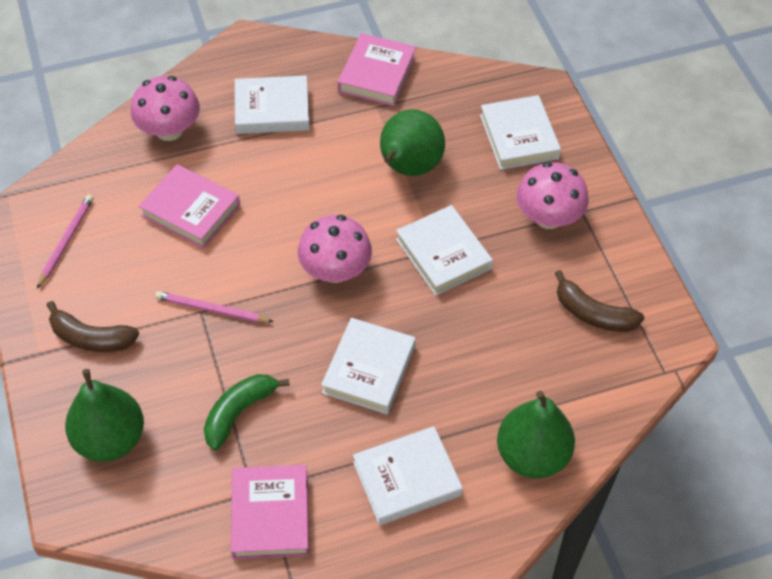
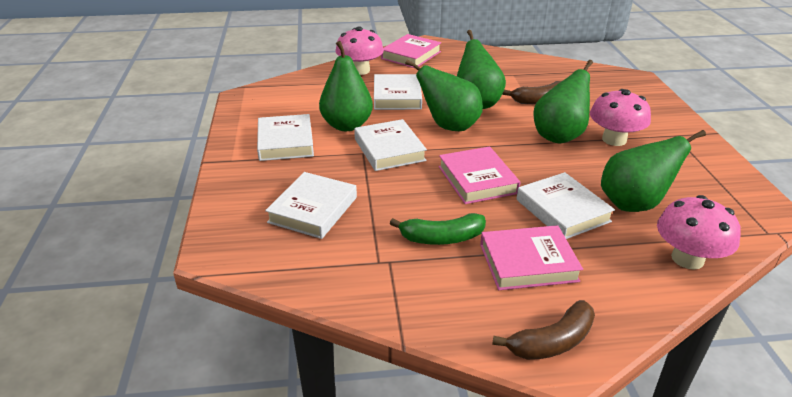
green pear: [65,369,144,462] [380,109,445,176] [497,391,575,478] = 3 -> [319,41,373,131] [405,60,483,131] [457,30,506,109] [533,60,593,144] [601,130,706,212] = 5
pink pencil: [37,195,93,289] [155,291,274,322] = 2 -> none = 0

